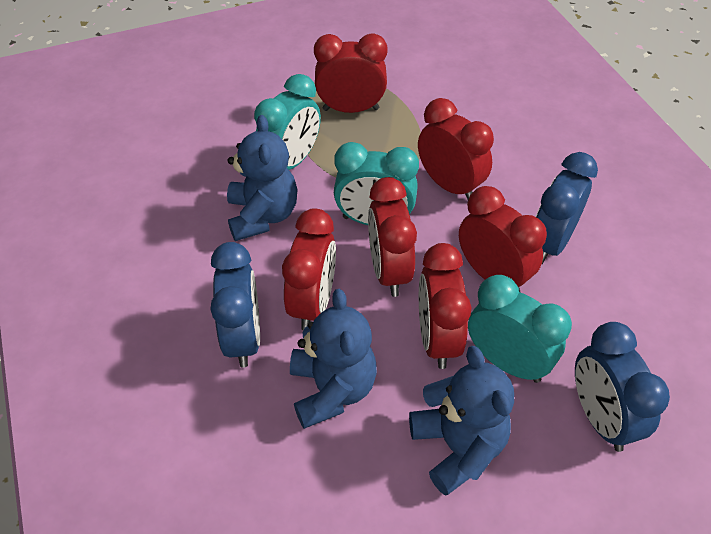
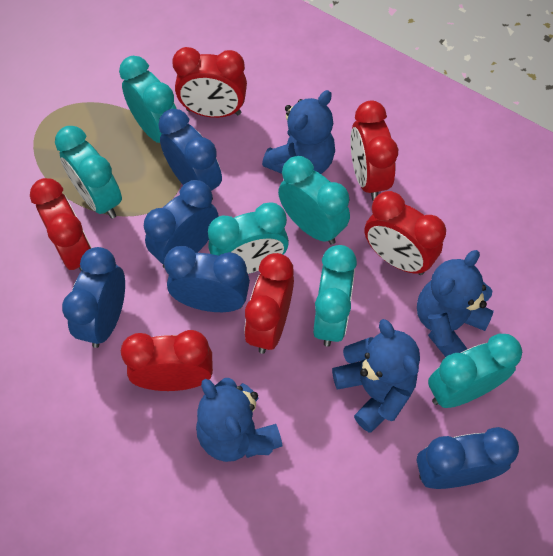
blue clock: [211,242,260,368] [536,152,598,264] [575,322,670,452] = 3 -> [62,247,125,348] [144,180,219,269] [158,109,222,200] [164,246,250,312] [416,427,519,489] = 5
blue teddy bear: [227,115,298,241] [290,289,377,429] [409,346,514,496] = 3 -> [196,378,283,462] [262,90,335,174] [332,319,420,433] [417,250,494,357] = 4
turquoise clock: [254,74,321,170] [334,142,419,225] [468,275,572,383] = 3 -> [55,126,122,219] [119,56,177,143] [208,202,289,274] [278,156,350,245] [313,245,357,347] [428,334,522,408] = 6

